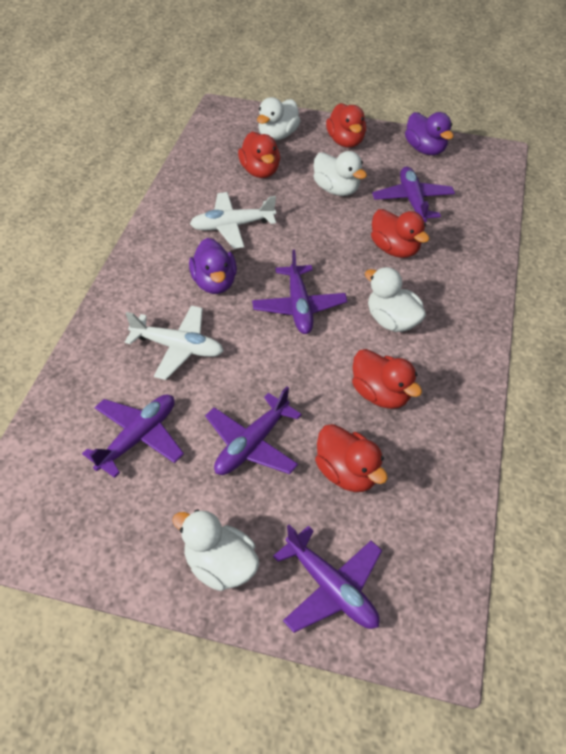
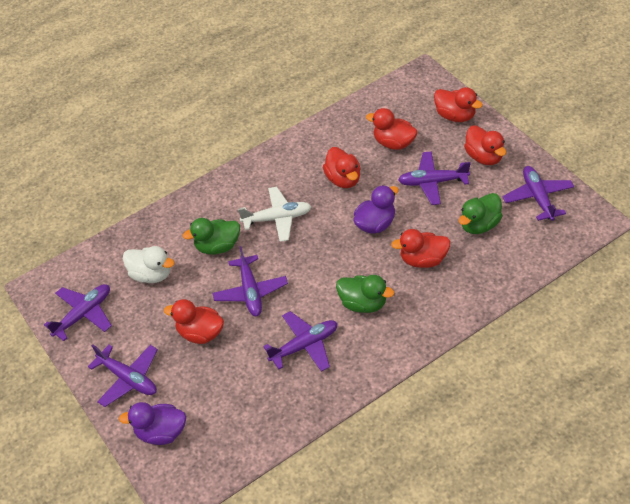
green duck: none = 0 -> [182,218,240,254] [336,275,394,313] [459,193,503,234] = 3
purple plane: [82,394,184,478] [205,387,302,475] [252,250,347,334] [273,524,382,633] [372,166,455,222] = 5 -> [44,284,112,341] [88,345,158,407] [212,246,288,316] [263,311,337,372] [398,151,471,205] [503,166,574,221] = 6
red duck: [238,132,280,178] [315,424,388,492] [326,103,366,148] [352,349,422,409] [371,209,429,258] = 5 -> [164,299,224,344] [323,147,361,188] [366,108,418,150] [391,229,451,268] [434,87,483,122] [464,125,506,165] = 6
white duck: [172,509,260,591] [257,97,301,140] [313,151,367,196] [365,267,426,332] = 4 -> [123,246,175,283] = 1
white plane: [125,305,224,380] [190,192,276,249] = 2 -> [238,187,312,242] = 1

